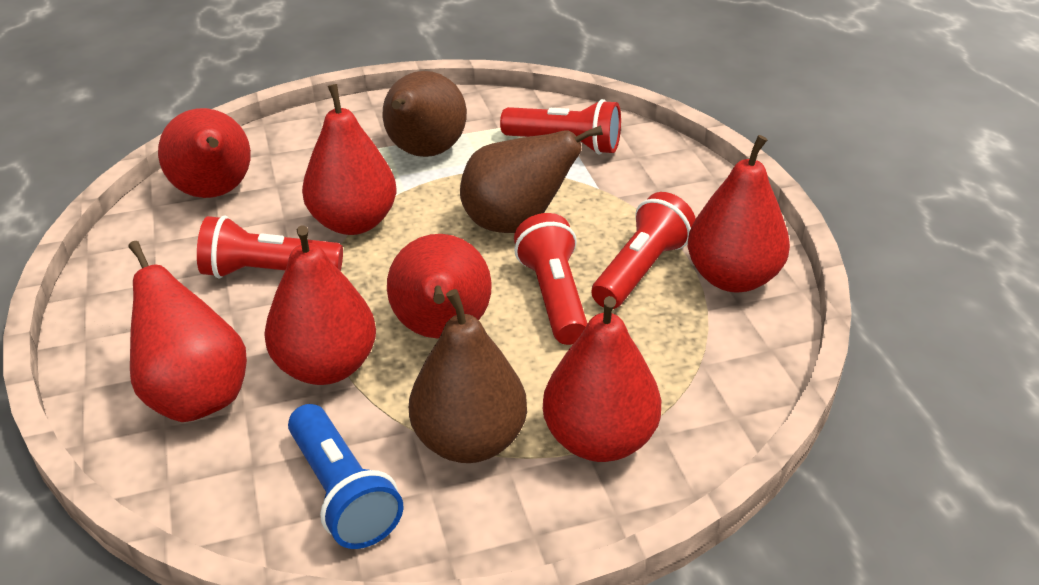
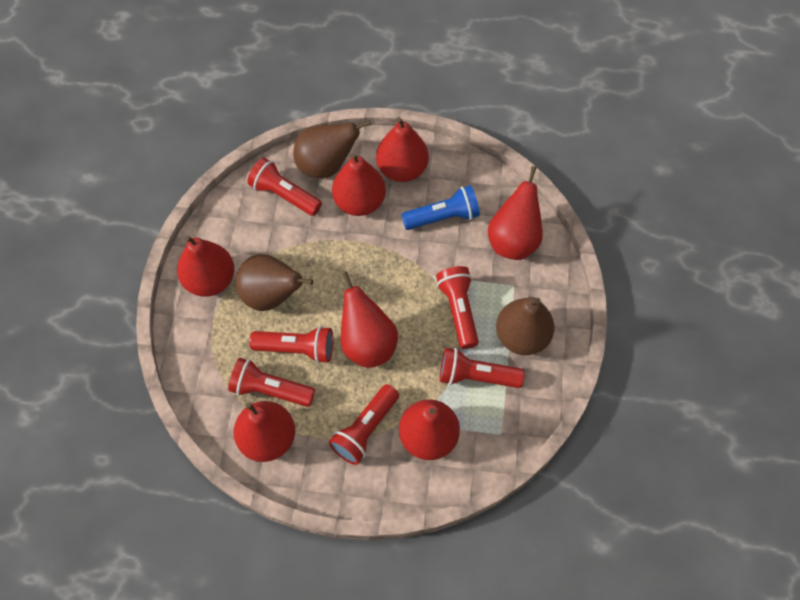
red flashlight: [197,216,343,278] [500,99,621,154] [514,213,588,345] [591,192,696,309] = 4 -> [228,358,315,407] [247,158,322,216] [249,326,333,363] [329,384,399,465] [436,266,479,349] [439,348,525,388] = 6

